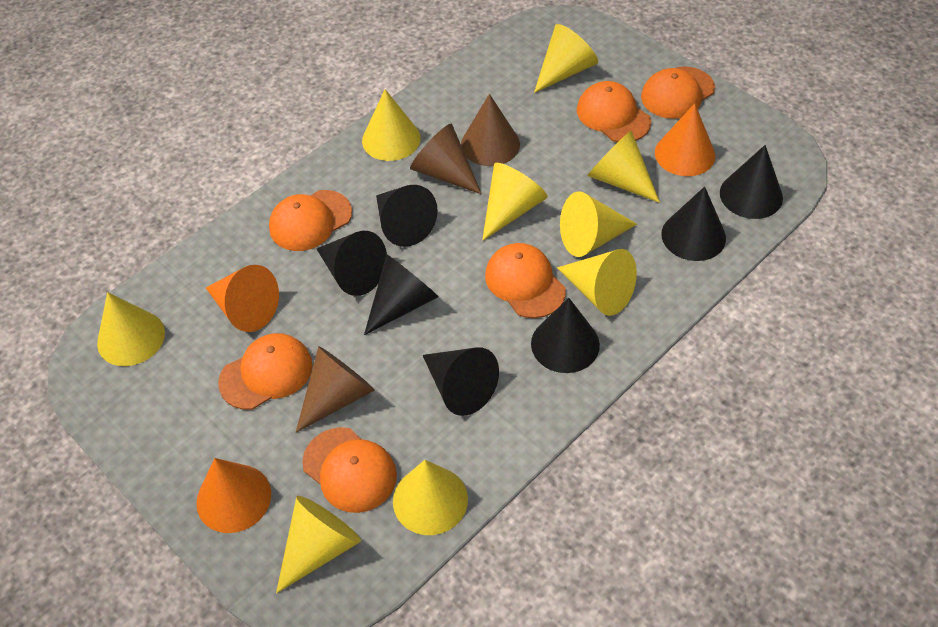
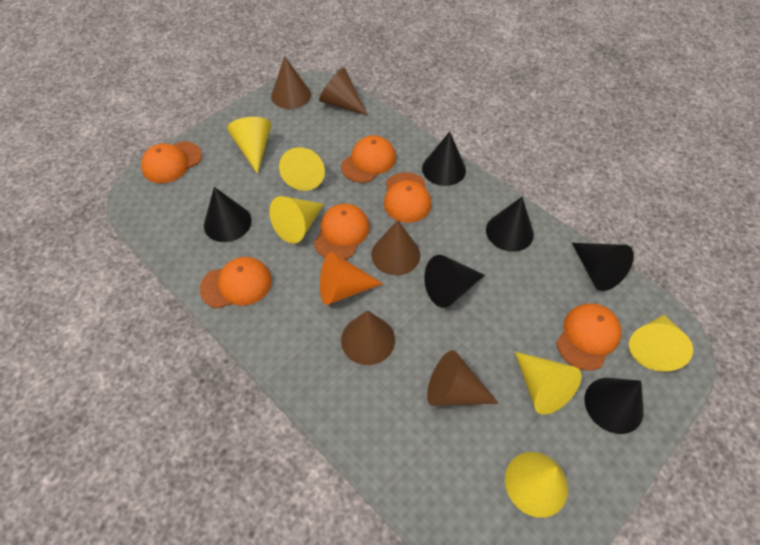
black cone: [317,231,387,296] [364,255,439,335] [376,185,438,247] [422,347,499,416] [531,298,600,373] [661,186,726,261] [720,145,783,219] = 7 -> [204,187,252,242] [422,132,466,186] [424,255,485,308] [486,197,534,252] [572,243,634,291] [584,378,644,434] = 6
brown cone: [296,346,375,433] [410,124,482,194] [461,94,520,166] = 3 -> [271,56,311,109] [319,68,368,115] [341,310,395,365] [371,220,420,275] [427,350,498,406] = 5
orange cone: [196,458,271,533] [206,265,279,332] [655,103,715,176] = 3 -> [320,252,383,305] = 1
yellow cone: [97,292,165,366] [276,496,361,593] [362,89,421,161] [393,460,468,535] [482,163,548,241] [534,24,598,93] [557,249,637,316] [560,191,637,257] [587,131,660,203] = 9 -> [227,117,271,174] [269,196,324,244] [279,147,325,191] [505,452,568,518] [515,352,581,415] [629,315,693,372] = 6

